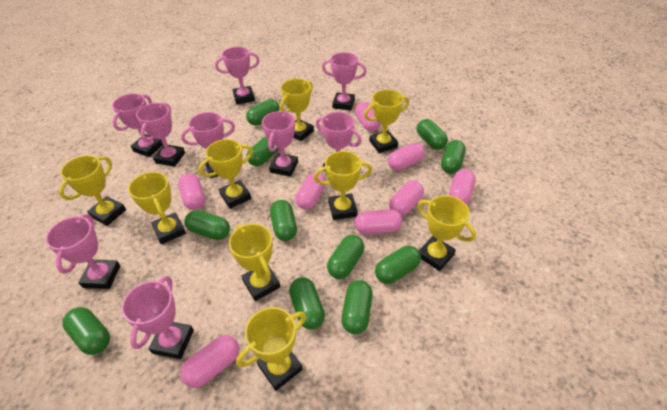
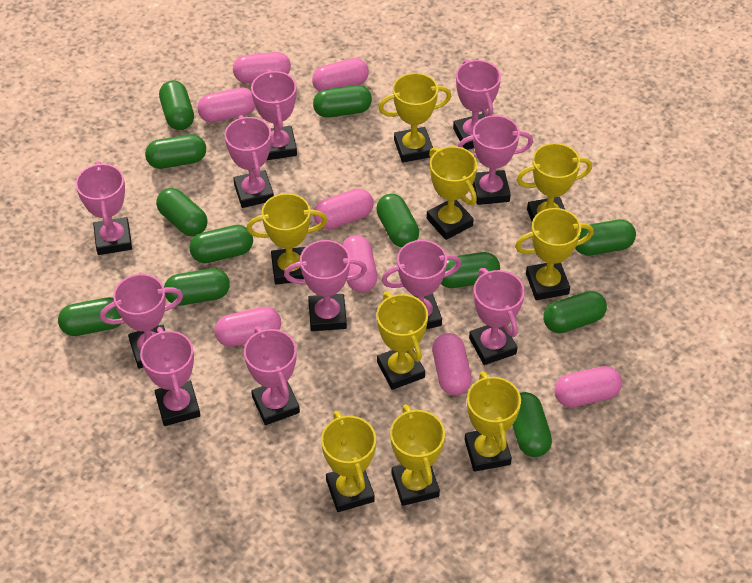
green capsule: [62,307,110,355] [184,210,230,240] [246,99,279,125] [247,136,279,166] [270,200,297,241] [289,277,325,329] [327,235,364,279] [341,280,373,334] [375,246,421,284] [417,119,448,150] [441,140,466,174] = 11 -> [58,297,121,336] [145,134,206,169] [156,188,207,236] [159,80,194,130] [164,268,230,305] [190,225,253,263] [313,85,372,118] [376,194,419,247] [441,252,500,288] [512,392,552,457] [543,291,607,333] [575,219,636,256] = 12
pink trophy: [46,214,120,289] [112,94,163,157] [121,276,194,359] [136,103,185,167] [181,112,235,178] [215,47,260,104] [262,111,298,177] [316,112,362,171] [322,52,367,111] = 9 -> [76,161,132,255] [100,274,183,369] [140,327,201,426] [224,115,274,208] [244,326,300,425] [251,69,297,160] [284,240,367,331] [381,240,461,329] [453,59,501,150] [457,115,533,205] [469,268,525,365] = 11

